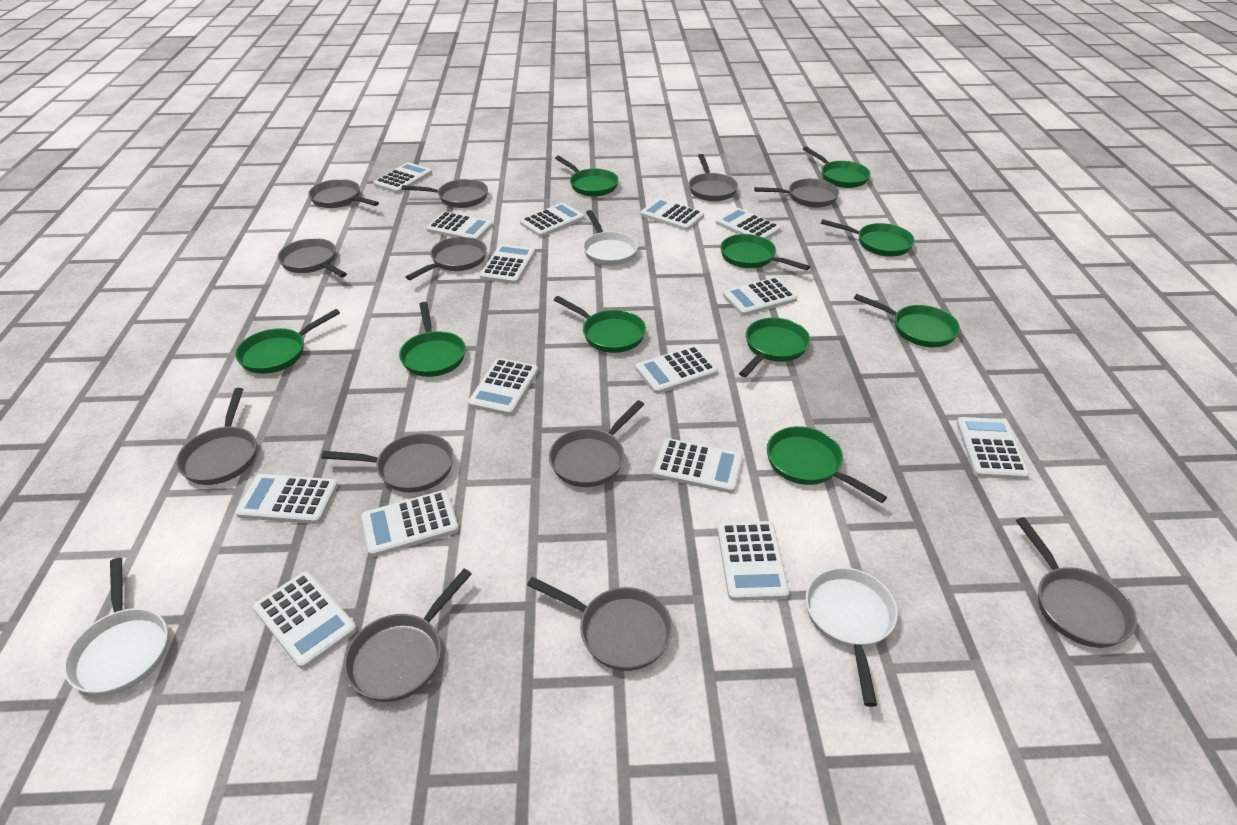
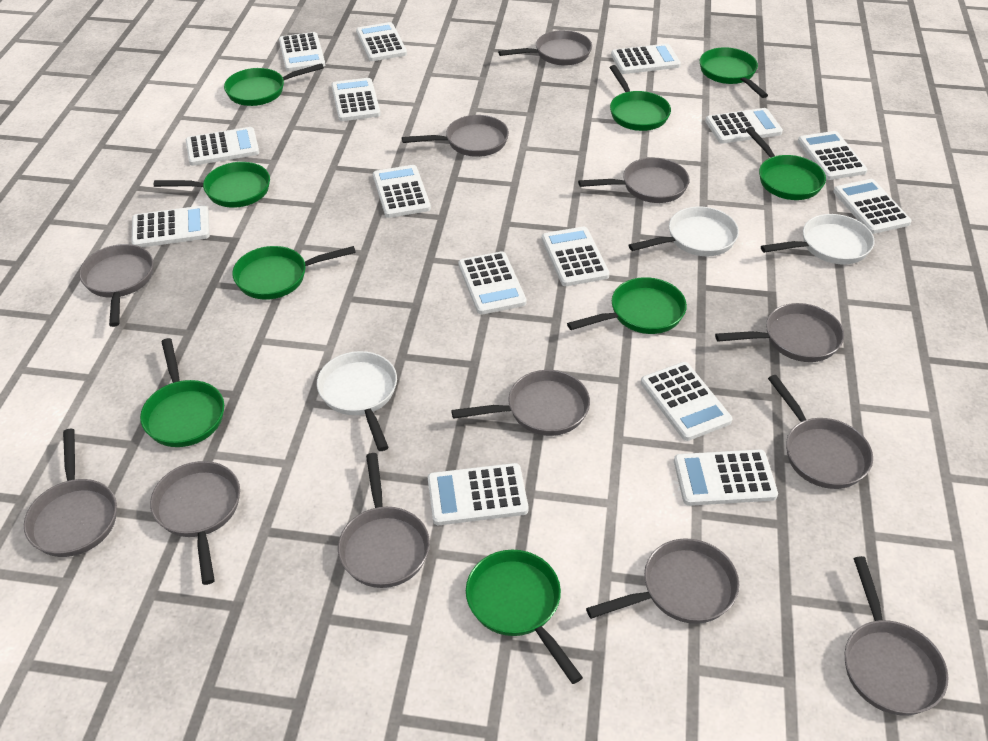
green pan: [235,309,340,374] [399,302,466,377] [554,296,646,353] [555,156,619,197] [720,234,810,270] [739,318,810,377] [767,426,887,503] [803,147,871,188] [821,219,915,257] [854,294,960,347] = 10 -> [140,338,224,447] [154,162,270,208] [224,63,324,106] [232,246,356,300] [466,550,583,684] [567,277,687,334] [609,65,671,131] [700,47,768,98] [746,127,826,200] = 9

